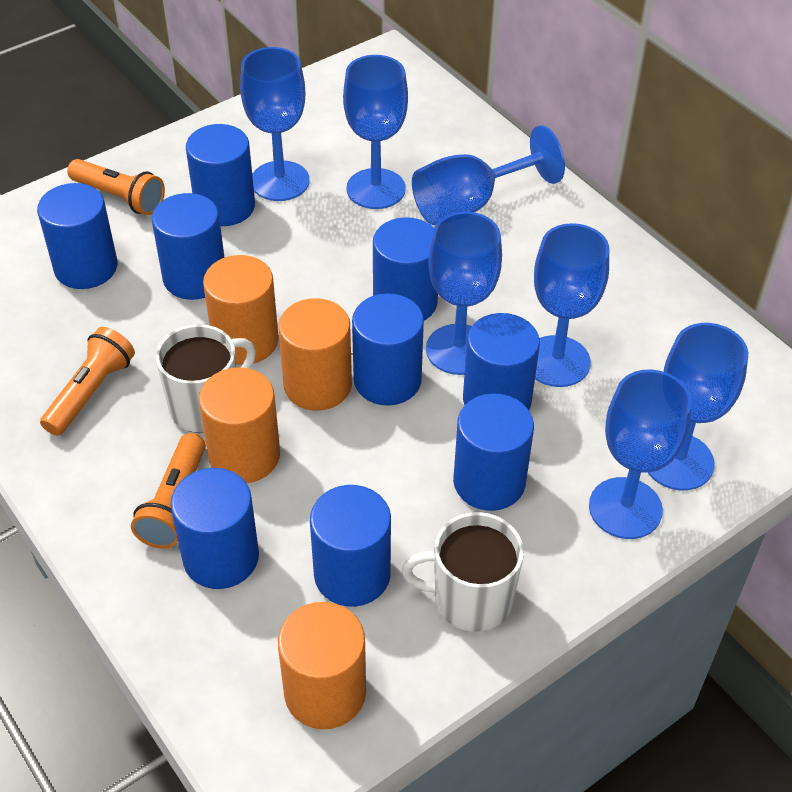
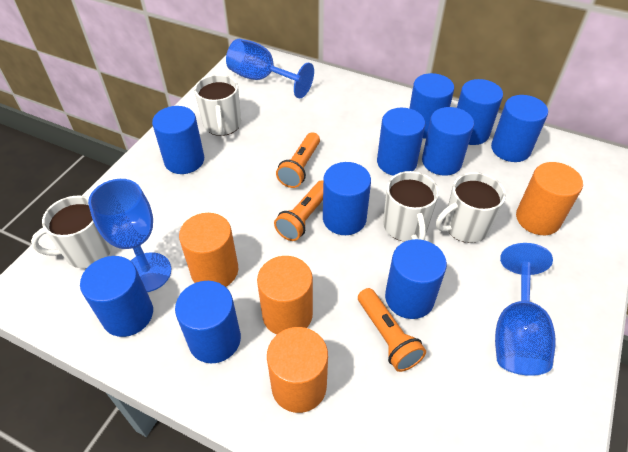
blue cylinder: [37,183,117,289] [152,193,225,300] [170,468,259,589] [186,124,255,226] [310,485,391,607] [352,293,424,406] [373,217,438,321] [453,393,534,511] [463,313,540,410] = 9 -> [80,256,153,337] [152,106,204,174] [175,281,241,363] [323,162,371,235] [377,108,425,176] [385,239,447,319] [409,73,454,139] [422,107,474,176] [457,79,503,145] [491,95,548,162] = 10
blue goblet: [240,47,310,201] [343,55,408,209] [412,125,565,225] [426,212,502,375] [534,223,609,387] [589,369,692,539] [647,323,748,490] = 7 -> [88,179,171,292] [226,39,314,98] [495,243,556,376] = 3
white mug: [156,324,256,433] [402,512,524,632] = 2 -> [31,196,113,268] [194,74,241,136] [383,171,439,242] [436,172,506,243] = 4

